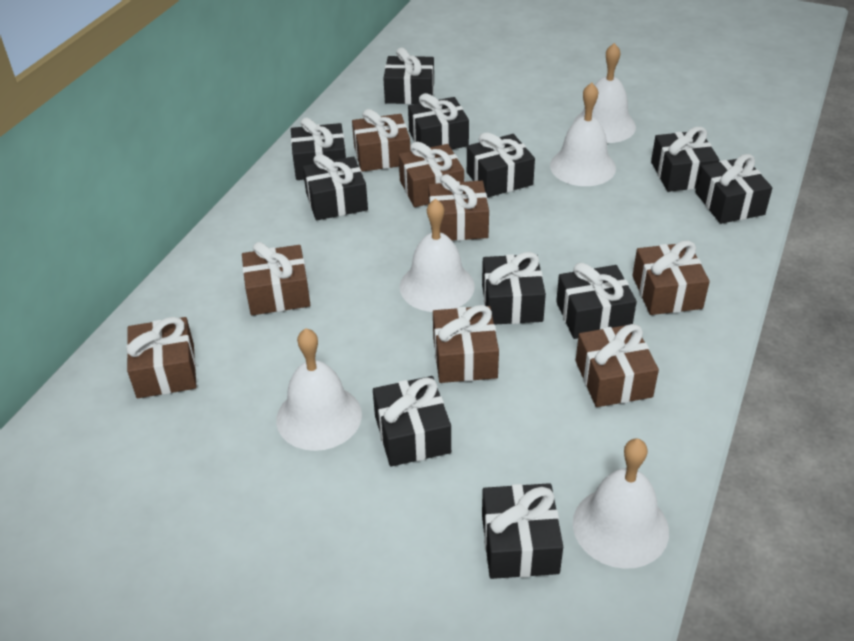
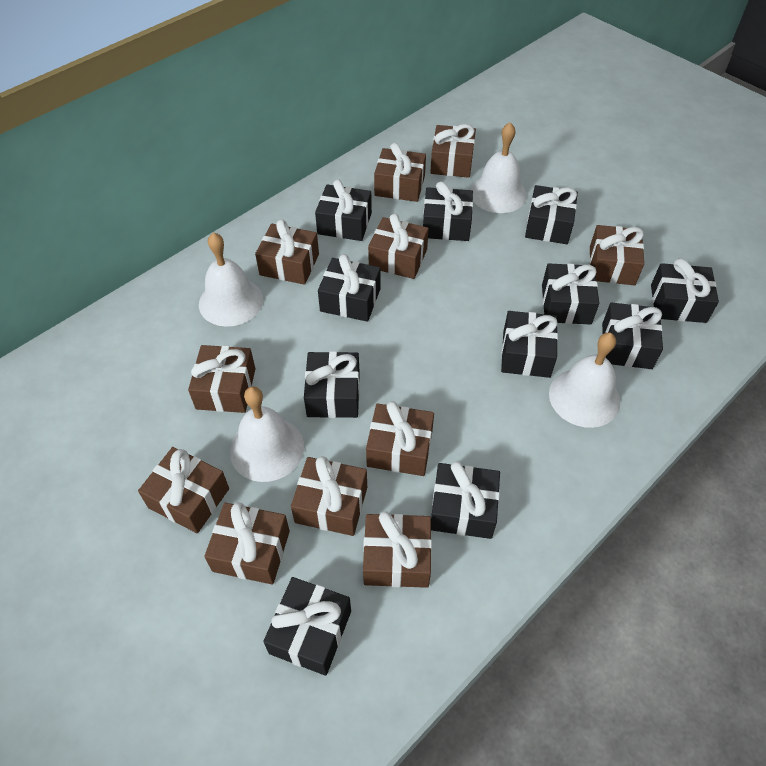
brown gift: [126,317,196,398] [242,242,310,315] [352,109,410,172] [399,142,464,207] [428,174,489,241] [433,305,499,383] [576,324,659,407] [633,240,710,315] = 8 -> [138,447,229,533] [188,345,255,413] [204,503,290,585] [255,220,319,285] [291,456,367,536] [363,511,432,588] [366,401,434,476] [368,214,429,279] [374,143,426,202] [430,124,476,178] [589,225,644,286] = 11
white bell: [276,328,362,451] [400,199,475,312] [550,83,616,186] [573,43,636,143] [573,438,669,569] = 5 -> [199,232,263,327] [230,386,304,482] [470,122,527,213] [549,333,620,428] = 4

